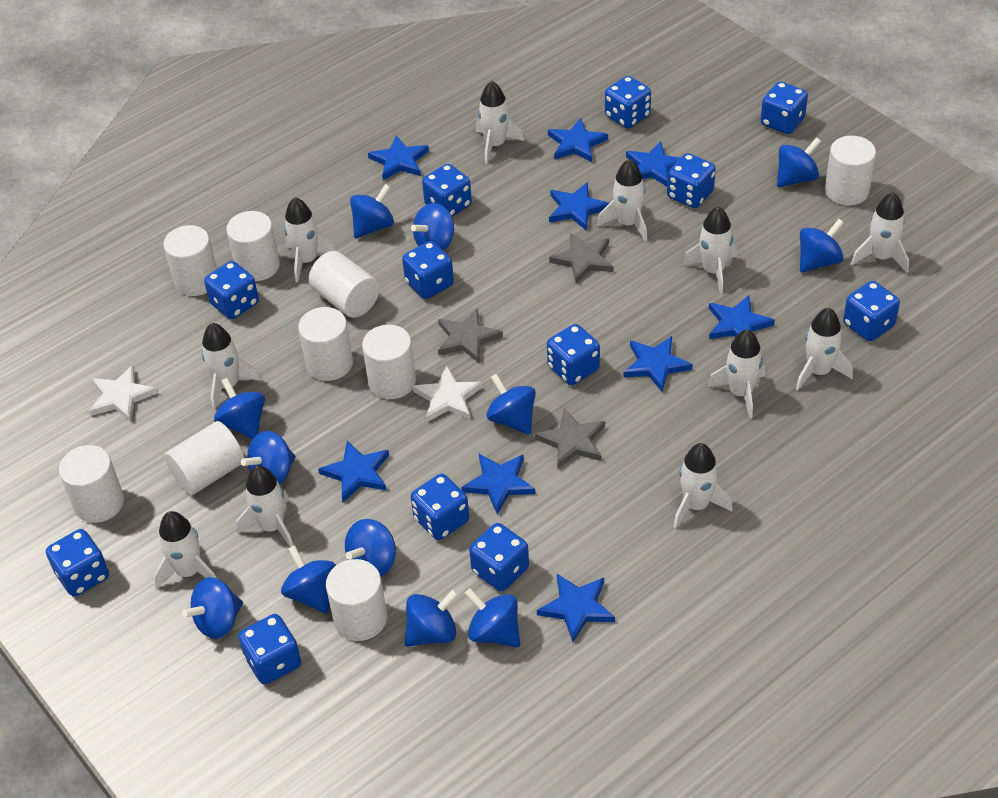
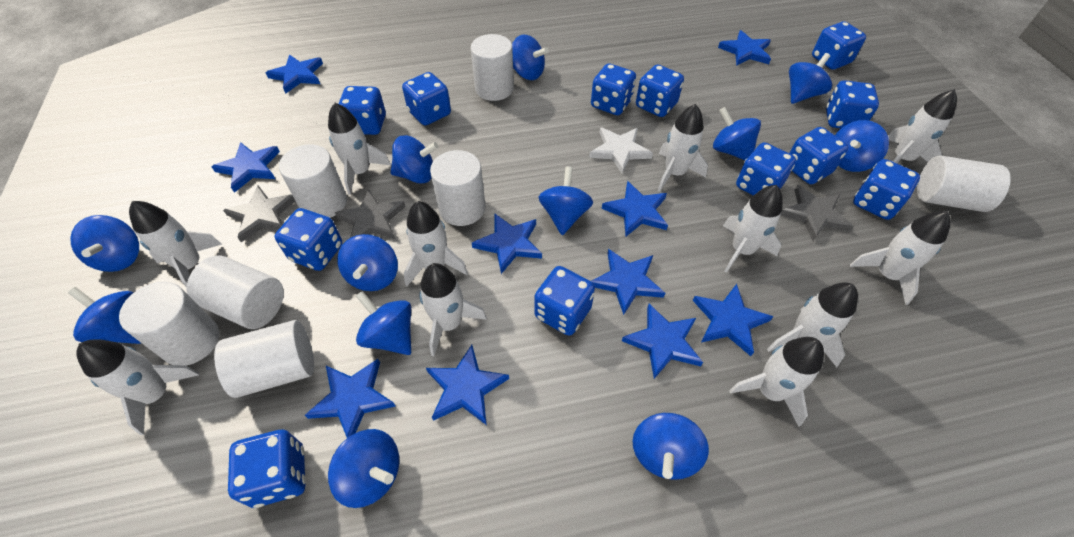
blue star: [318,440,389,502] [368,135,429,180] [462,454,536,514] [537,574,615,642] [548,118,608,162] [549,182,609,231] [623,336,693,392] [626,141,680,186] [709,295,775,339] = 9 -> [212,142,280,193] [266,54,323,94] [305,359,396,438] [426,345,509,425] [472,213,542,274] [591,249,665,315] [602,181,668,236] [622,304,703,379] [693,284,773,356] [718,30,771,66] = 10
white cylinder: [59,445,124,523] [163,225,217,296] [165,421,244,495] [226,211,280,281] [298,307,353,381] [309,251,380,318] [326,559,387,641] [362,325,416,399] [825,136,876,205] = 9 -> [119,282,219,366] [186,255,284,329] [214,320,314,398] [279,144,347,218] [430,150,486,226] [471,34,514,101] [917,155,1011,212] = 7
white star: [89,365,158,422] [413,366,483,422] = 2 -> [589,127,653,174] = 1

